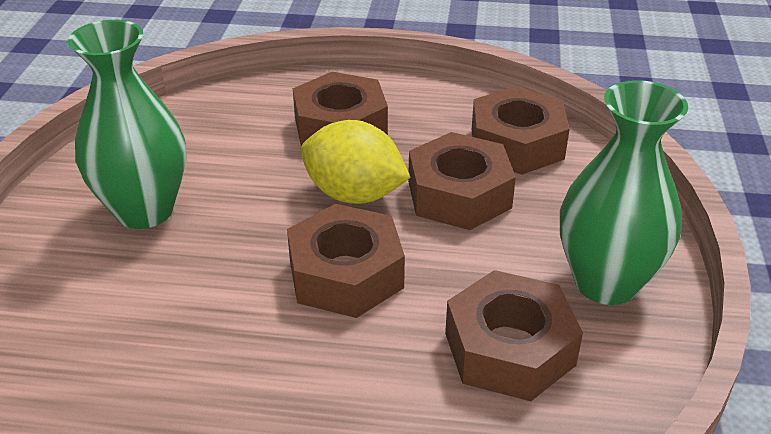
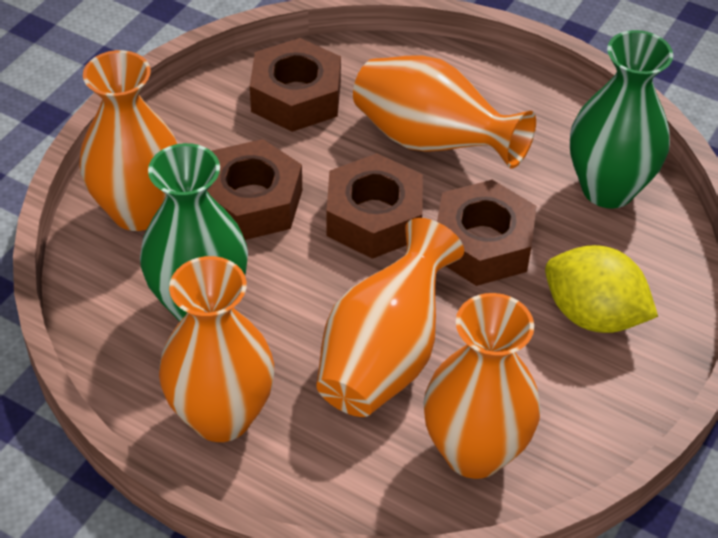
brown nut: [287,204,405,318] [293,72,388,146] [408,132,516,230] [445,270,583,401] [472,86,570,175] = 5 -> [207,139,302,240] [250,38,341,132] [327,153,423,259] [437,180,537,286] = 4
orange vase: none = 0 -> [79,50,178,231] [159,256,274,442] [316,218,464,417] [353,55,536,169] [423,293,541,479] = 5

